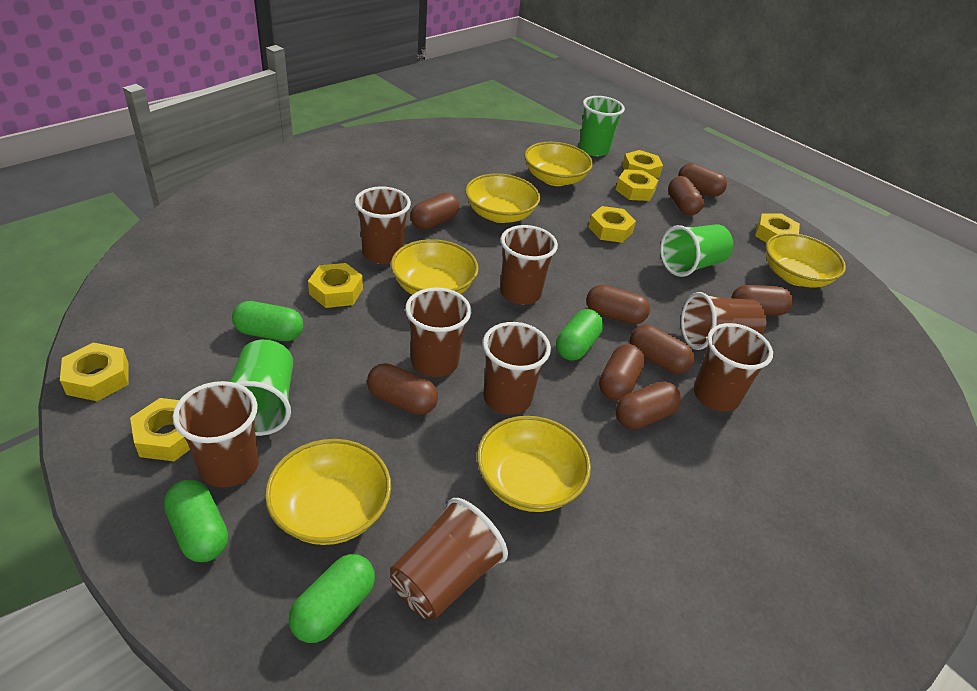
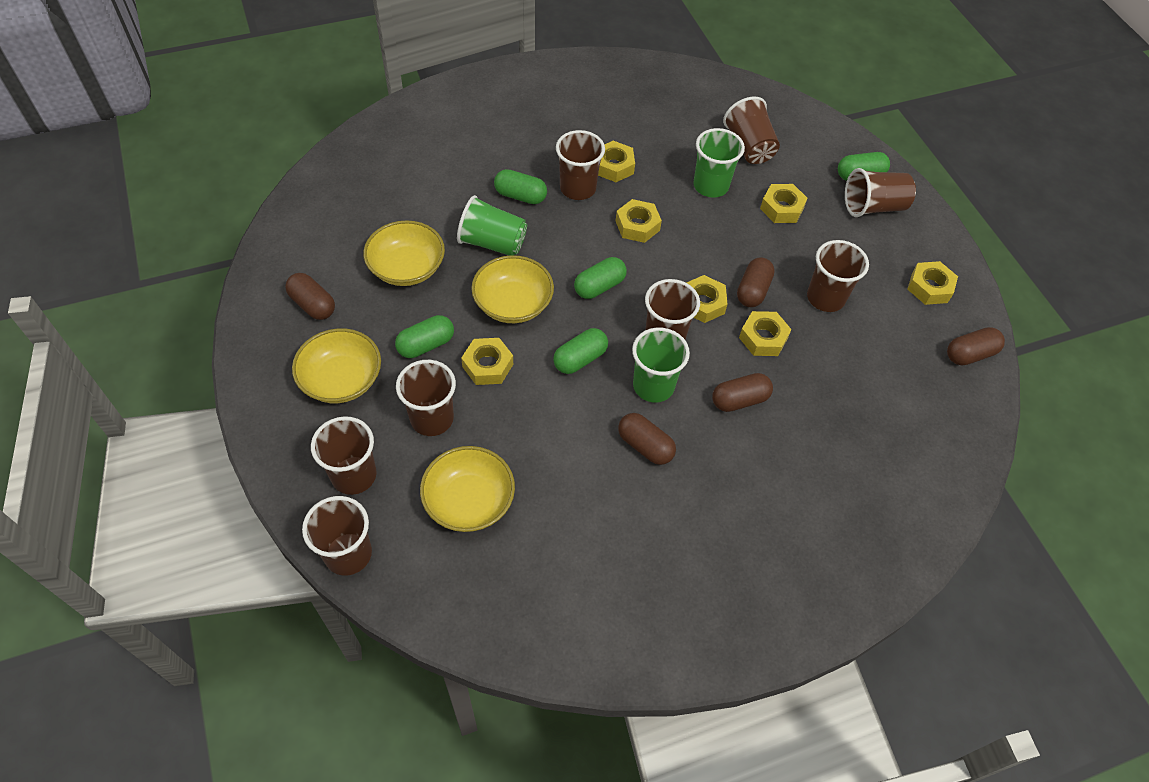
brown capsule: [367,363,438,415] [410,193,459,230] [586,285,650,324] [599,344,645,401] [616,381,681,429] [630,325,695,374] [668,176,704,216] [678,163,727,197] [731,285,793,316] = 9 -> [285,273,335,320] [618,413,676,465] [712,373,773,412] [737,258,775,307] [947,327,1005,366] = 5
green capsule: [164,480,228,562] [232,301,303,341] [289,554,375,643] [556,309,603,361] = 4 -> [395,315,454,358] [494,169,547,204] [553,328,608,374] [574,257,627,299] [838,152,890,181] = 5
yellow bowl: [265,439,391,545] [391,239,479,295] [465,173,540,223] [477,416,591,512] [524,142,593,186] [766,233,846,288] = 6 -> [292,328,381,403] [363,220,445,286] [420,446,515,532] [471,255,554,323] = 4

